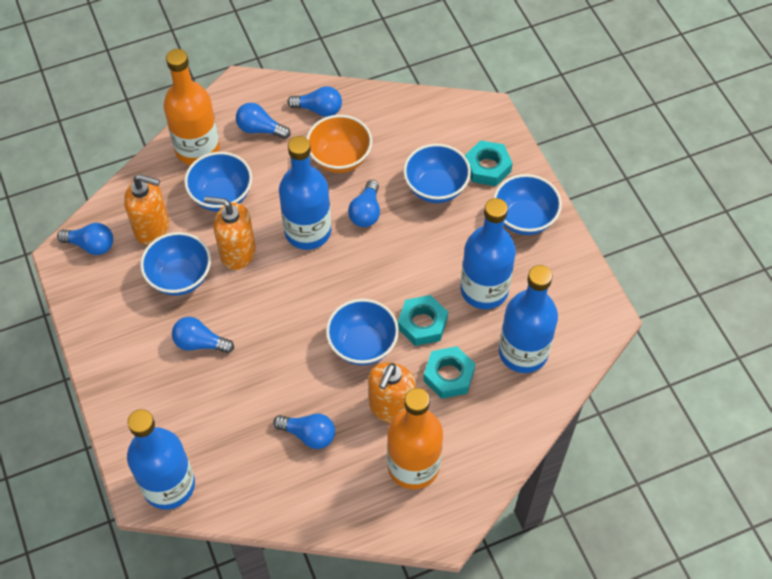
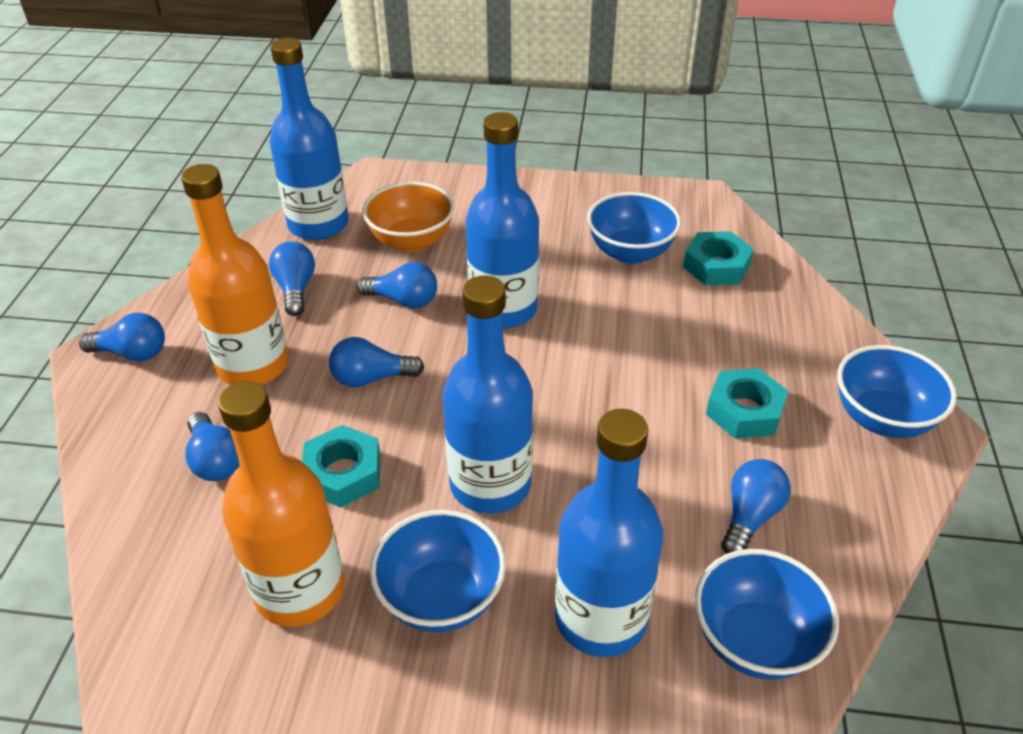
blue bowl: [140,232,211,296] [184,152,252,212] [326,299,399,365] [403,144,471,203] [494,174,562,235] = 5 -> [370,510,506,632] [587,192,681,264] [694,549,839,680] [837,345,957,438] = 4
orange soap dispenser: [124,174,169,245] [204,196,256,270] [369,362,416,423] = 3 -> none = 0

